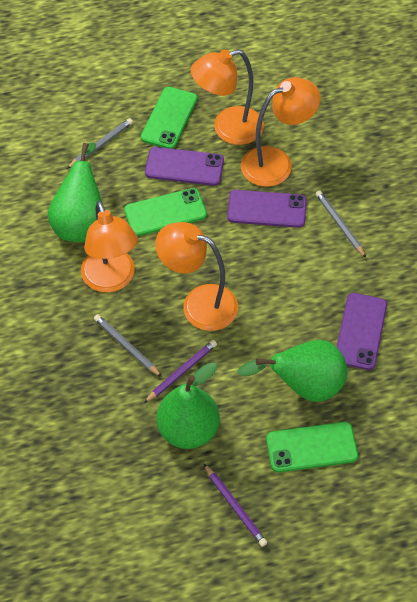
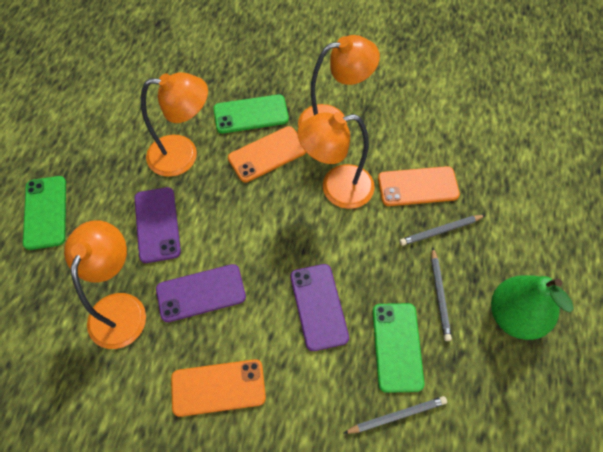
green pear: [48,142,102,242] [157,362,220,449] [237,340,347,402] = 3 -> [491,275,574,340] = 1
orange phone: none = 0 -> [171,359,266,417] [228,126,306,182] [378,166,460,206] = 3
purple pencil: [144,340,217,403] [204,464,267,547] = 2 -> none = 0

